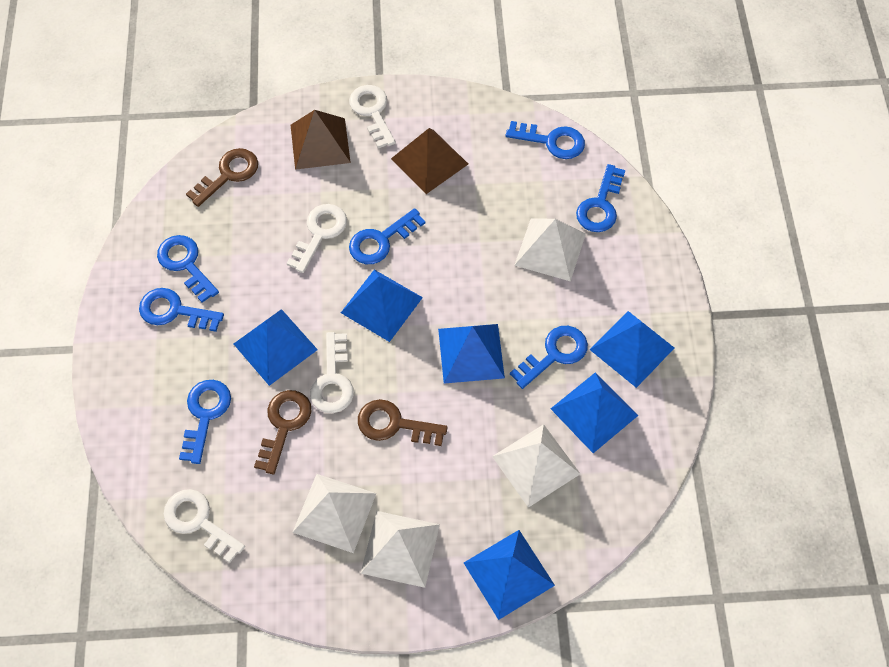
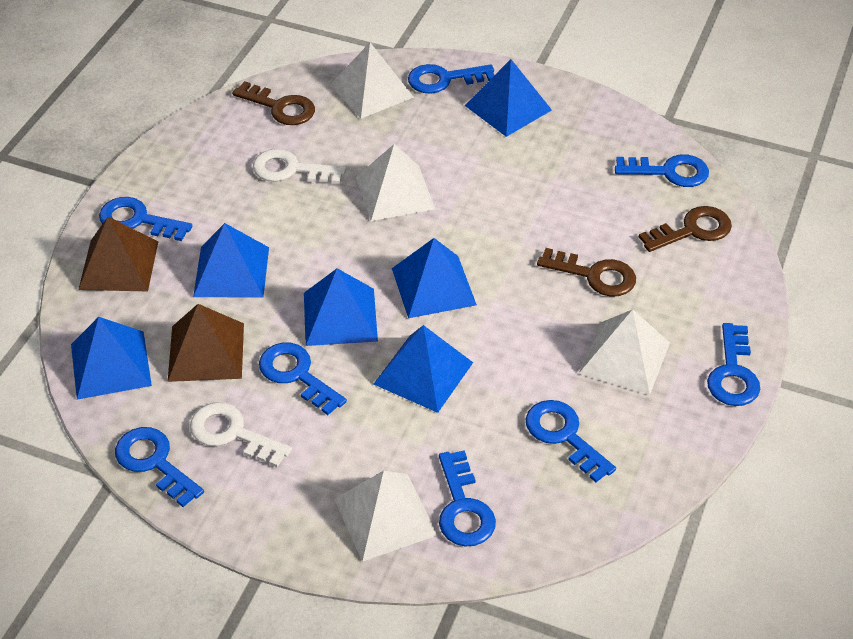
blue key: [139,288,224,332] [157,235,219,303] [179,380,231,464] [349,208,426,264] [506,121,585,159] [510,326,588,389] [576,164,625,232] = 7 -> [99,197,192,241] [115,427,204,507] [259,343,347,415] [408,64,494,93] [439,450,496,547] [525,400,616,482] [615,154,709,187] [707,323,760,406] = 8
white key: [164,489,245,563] [287,204,347,273] [310,332,354,413] [349,85,396,149] = 4 -> [190,402,292,467] [253,149,346,184] = 2

